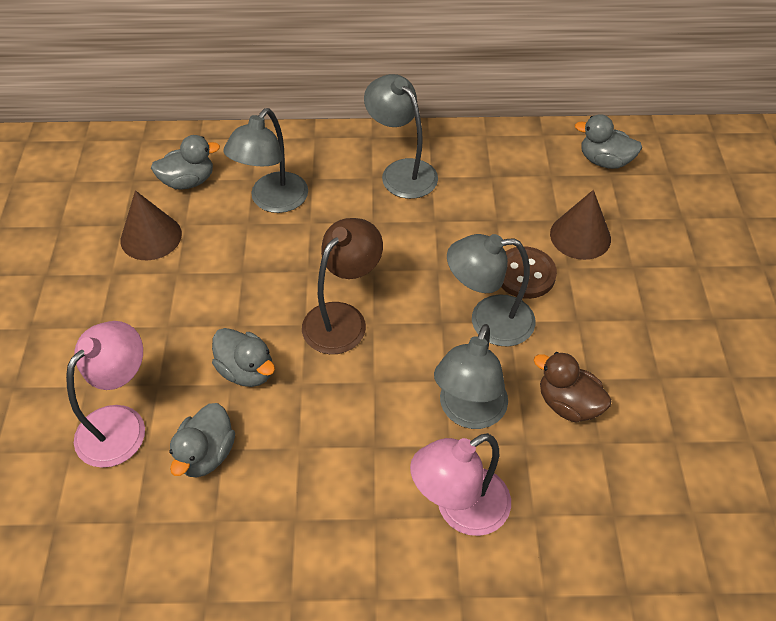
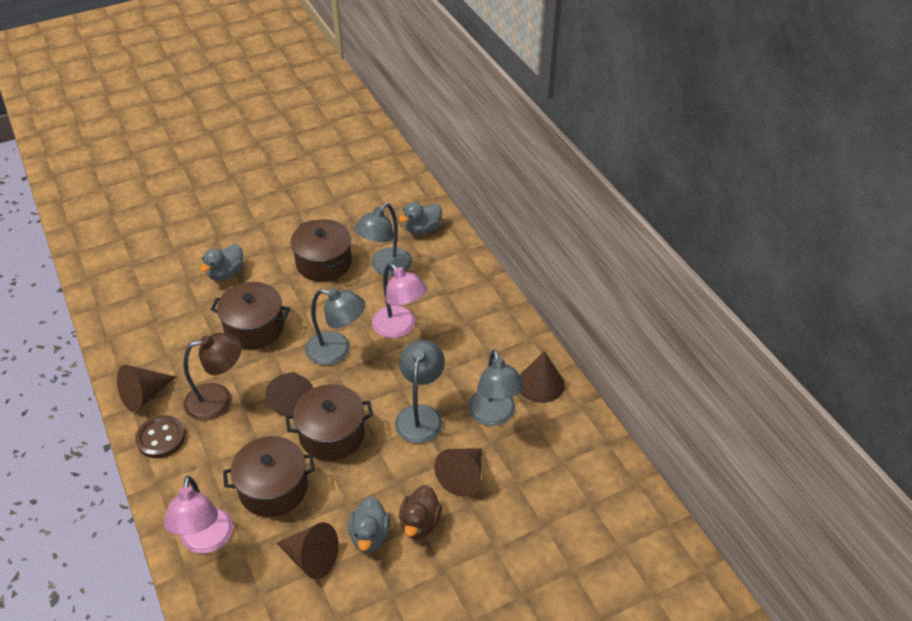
brown cone: [120,190,182,260] [550,190,611,260] = 2 -> [117,365,176,412] [266,372,313,417] [277,522,339,579] [434,449,482,496] [520,351,565,403] = 5
brown pot: none = 0 -> [210,282,290,349] [223,436,315,517] [285,384,373,461] [291,219,352,282] = 4
grey duck: [151,135,220,190] [169,403,235,478] [212,328,275,387] [575,114,642,169] = 4 -> [200,244,244,281] [348,496,390,553] [399,202,442,235] = 3

